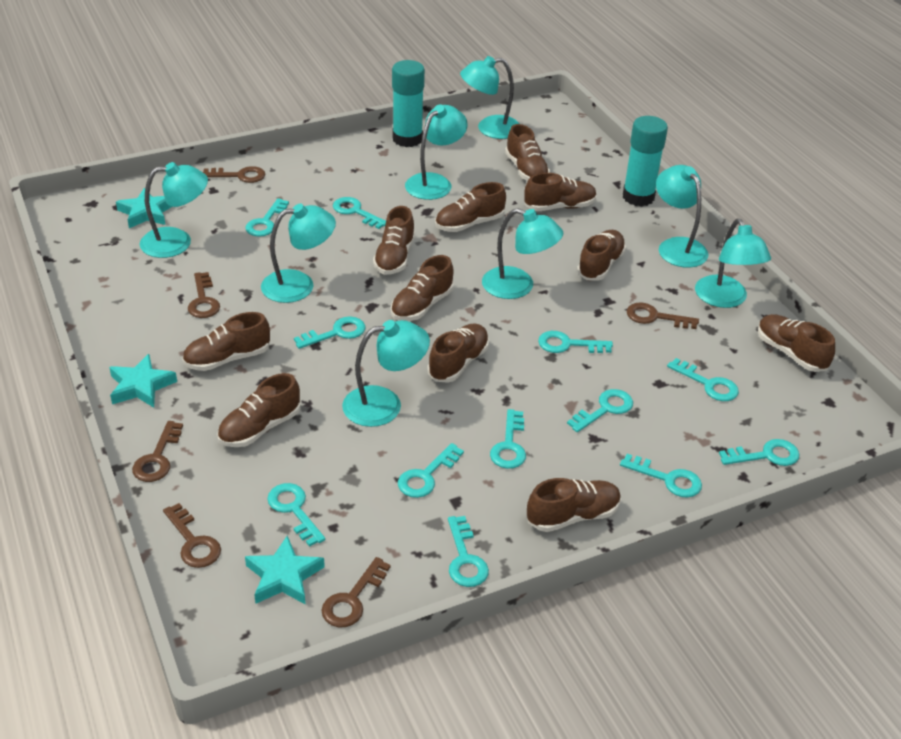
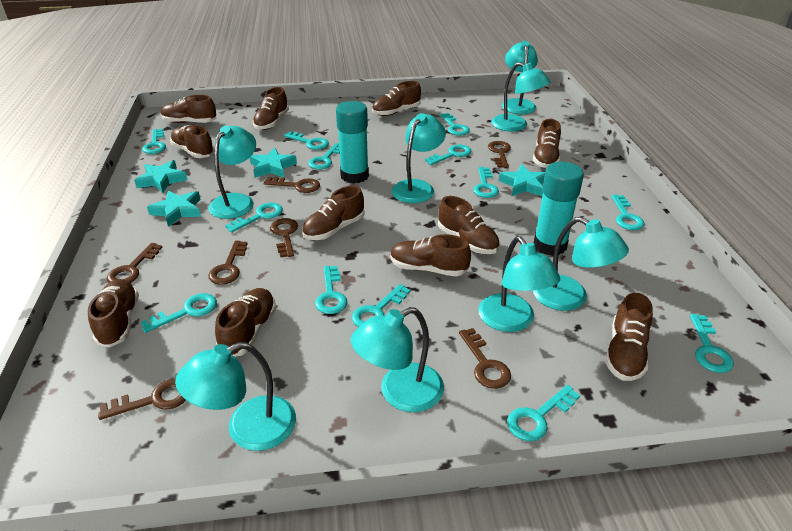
brown key: [132,421,183,482] [163,503,221,568] [188,272,220,318] [203,166,265,183] [321,557,391,627] [627,302,699,329] = 6 -> [98,379,186,420] [107,243,163,283] [208,241,247,285] [264,177,320,193] [270,218,298,258] [459,328,511,389] [488,141,511,168] = 7
turquoise key: [245,198,289,237] [267,483,325,547] [294,316,365,349] [333,197,386,229] [398,443,464,498] [448,516,489,587] [490,409,526,469] [538,331,613,353] [567,389,633,432] [620,454,702,498] [667,358,739,401] [719,439,799,466] = 12 -> [141,293,217,333] [142,129,166,154] [225,202,283,233] [284,131,329,150] [308,143,340,170] [315,266,348,314] [352,284,411,327] [425,144,472,165] [440,113,470,136] [473,167,499,198] [507,385,580,441] [611,195,644,230] [690,314,734,373] = 13
turquoise star: [109,354,177,408] [116,188,171,228] [245,535,325,605] = 3 -> [134,160,187,193] [147,190,201,227] [250,148,297,178] [499,164,545,196] = 4

